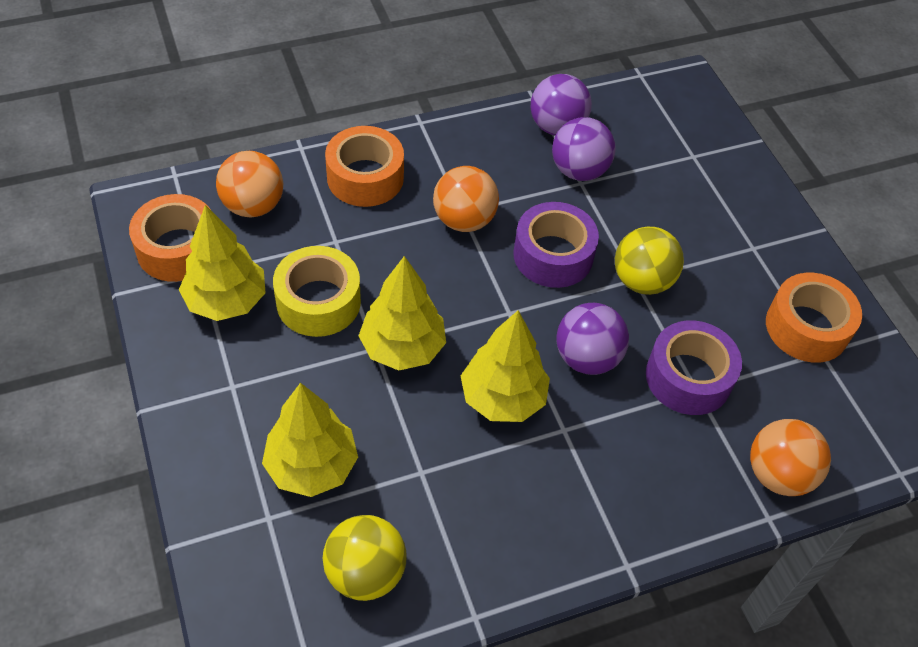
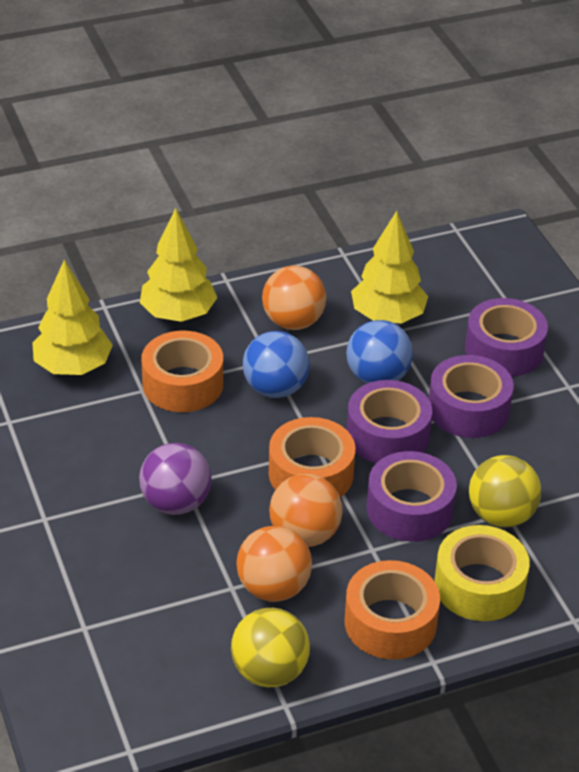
blue ball: none = 0 -> [243,331,310,398] [346,320,413,384] = 2
purple ball: [531,74,592,136] [552,117,616,181] [557,303,629,375] = 3 -> [139,443,211,515] = 1
purple tape: [514,202,599,288] [646,320,742,415] = 2 -> [347,380,432,463] [366,451,457,542] [429,355,514,438] [465,298,548,377] = 4
yellow tree: [179,205,266,321] [262,383,358,497] [359,256,446,370] [461,310,550,422] = 4 -> [32,260,113,375] [140,208,218,322] [351,211,428,323] = 3

